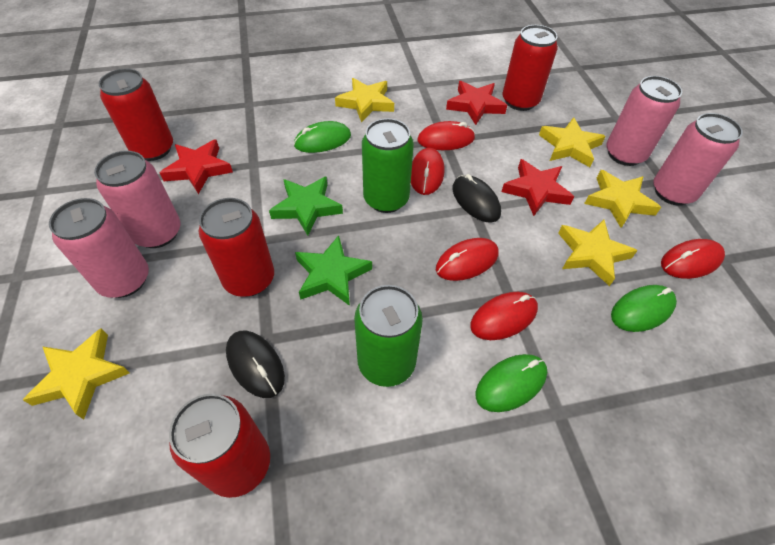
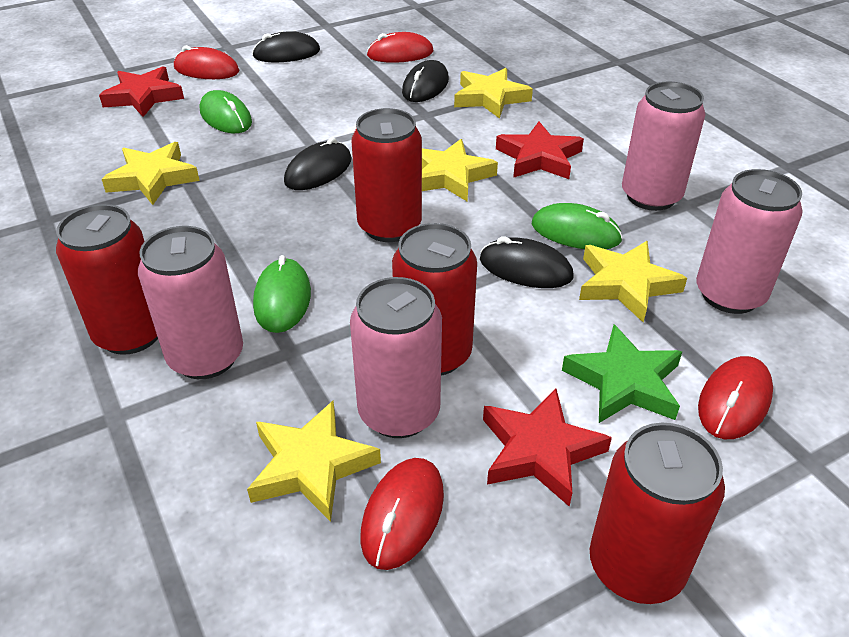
black mouse: [226,331,285,398] [452,174,501,223] = 2 -> [252,31,320,62] [284,137,352,190] [402,60,449,102] [480,236,574,288] = 4
green can: [354,285,423,387] [362,118,414,213] = 2 -> none = 0
green star: [269,176,343,236] [295,235,372,306] = 2 -> [562,325,682,423] = 1
red mouse: [411,148,444,195] [417,121,475,150] [436,238,498,281] [470,292,538,340] [661,239,725,279] = 5 -> [174,45,239,79] [360,458,444,570] [367,32,433,63] [698,356,773,439] = 4

